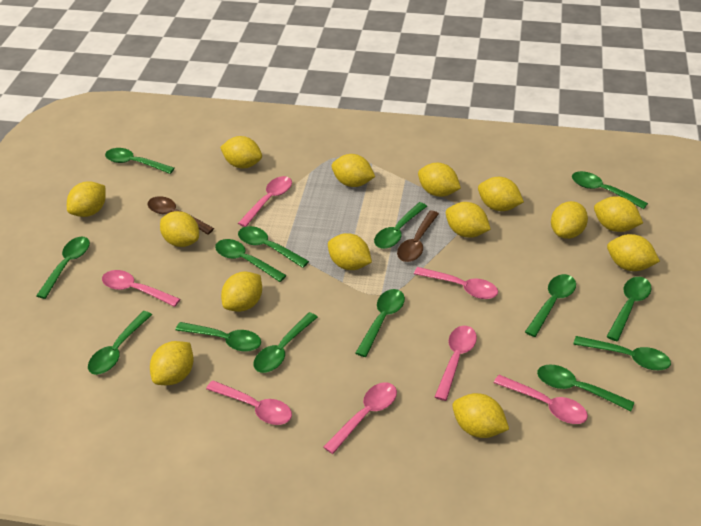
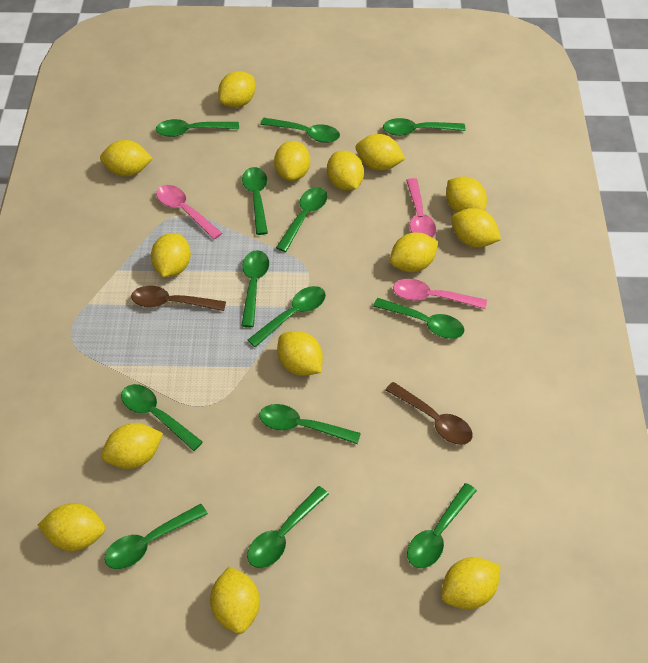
green spoon: [36,237,90,299] [88,311,152,375] [105,148,175,174] [176,322,261,352] [215,239,286,282] [238,226,309,268] [253,312,318,373] [356,289,405,357] [374,202,427,249] [525,274,576,337] [537,364,635,412] [572,171,648,209] [573,336,671,370] [606,277,651,341] = 14 -> [104,504,208,569] [121,384,203,451] [156,119,239,137] [241,250,269,327] [242,167,268,235] [247,486,329,568] [248,286,326,347] [259,404,361,444] [260,118,340,143] [276,187,328,252] [373,298,464,339] [383,118,466,136] [407,483,477,568] = 13
pink spoon: [102,270,180,307] [206,380,292,425] [238,176,292,227] [323,382,397,454] [414,267,498,299] [435,326,477,401] [494,375,588,424] = 7 -> [156,185,222,239] [393,279,487,309] [406,178,436,238] = 3

